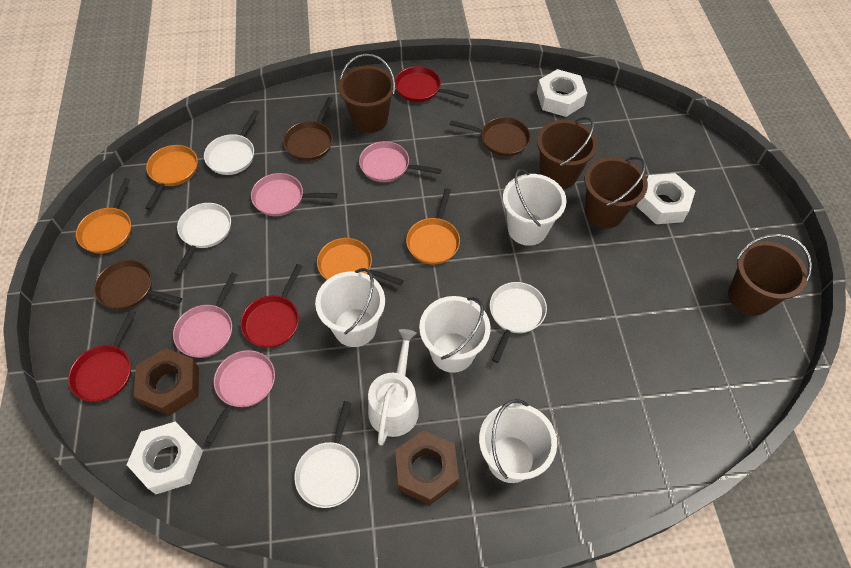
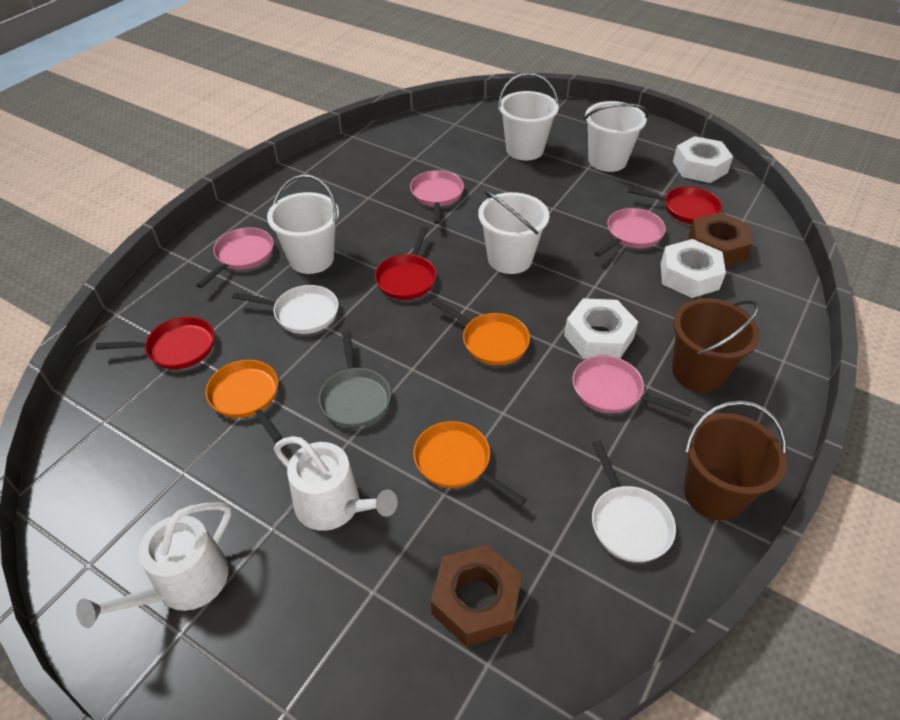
brown bucket: [338,54,395,133] [537,117,598,189] [585,156,648,228] [728,234,812,316] = 4 -> [672,298,760,392] [684,400,787,520] = 2
brown pan: [94,260,182,310] [283,97,333,161] [450,117,531,156] = 3 -> none = 0
grey pan: none = 0 -> [319,331,391,428] = 1
orange pan: [76,178,131,254] [145,145,198,210] [317,238,404,286] [406,189,460,264] = 4 -> [206,360,283,443] [413,421,527,506] [432,299,530,365] = 3
white pan: [174,203,231,275] [204,110,259,175] [294,401,360,508] [490,282,547,363] = 4 -> [232,285,339,334] [592,440,676,562] = 2
white watering can: [368,329,419,446] = 1 -> [76,502,231,628] [274,436,398,531] = 2

